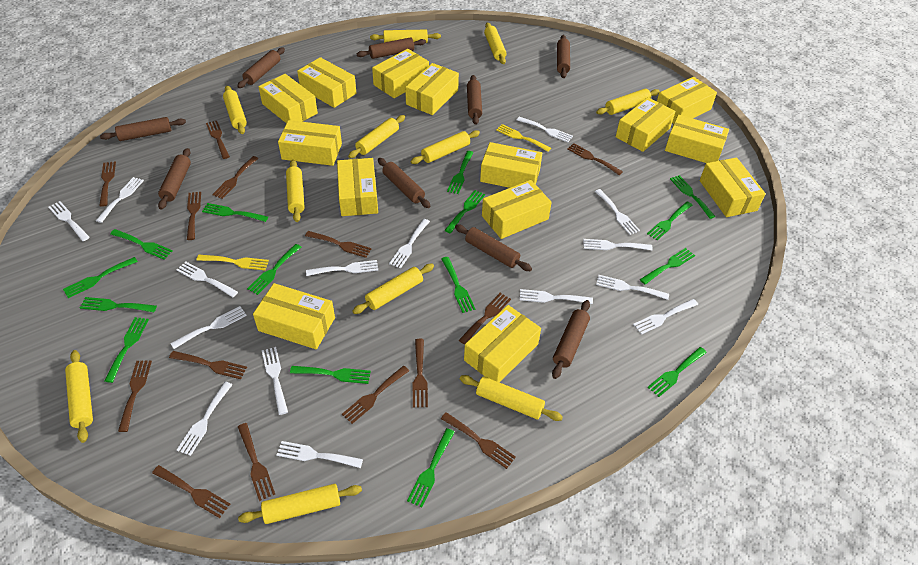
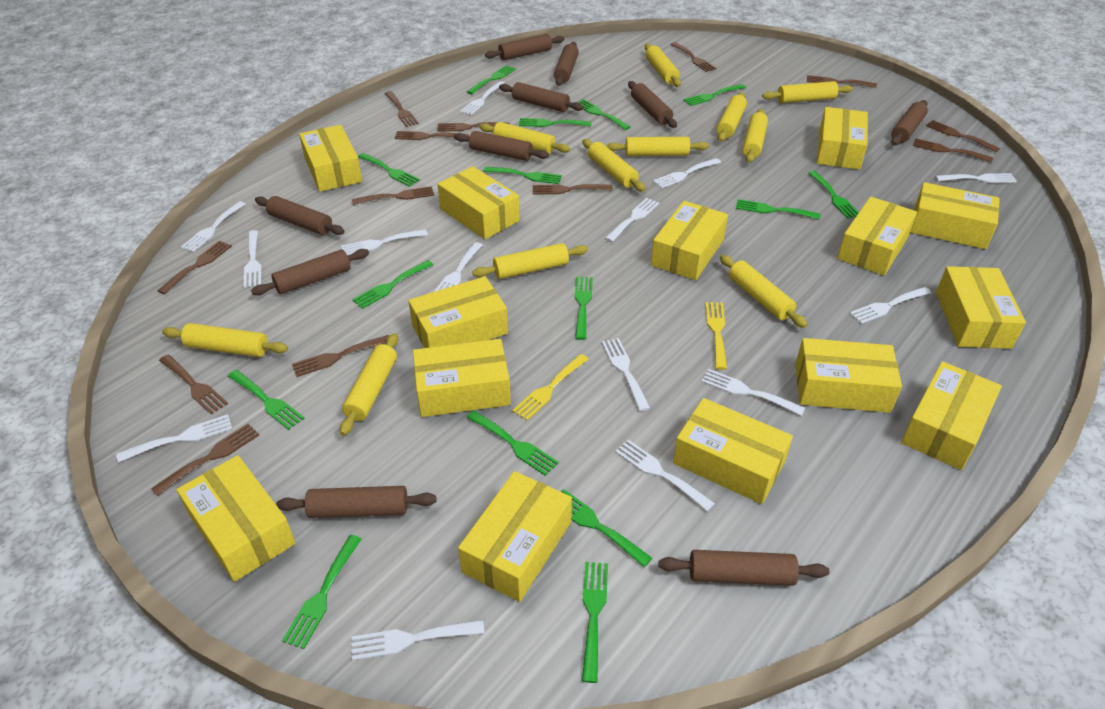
brown fork: [99,161,116,207] [118,361,152,432] [152,465,230,518] [169,351,247,379] [187,192,201,240] [206,121,230,159] [212,156,258,199] [238,423,275,501] [305,231,372,258] [342,366,409,424] [412,339,428,408] [441,412,516,469] [459,293,511,345] [567,143,623,175] = 14 -> [151,424,259,496] [158,241,232,294] [159,355,228,414] [292,335,389,377] [352,186,434,205] [385,91,419,127] [395,131,469,140] [437,122,510,132] [533,184,613,195] [670,42,716,72] [807,75,877,88] [913,138,993,162] [926,120,1000,152] = 13
brown rolling pin: [100,117,186,141] [158,148,191,210] [237,47,285,88] [357,37,426,59] [378,158,431,208] [455,224,532,271] [467,75,482,125] [552,300,590,379] [557,35,570,78] = 9 -> [251,249,369,295] [255,196,345,235] [276,486,437,518] [454,131,549,161] [485,34,565,60] [499,82,584,112] [554,42,579,86] [628,81,677,128] [658,550,829,586] [891,100,928,146] = 10
white fork: [48,201,90,241] [96,177,144,223] [170,306,247,349] [176,261,238,297] [177,382,232,456] [262,347,288,415] [276,441,363,468] [306,260,378,276] [389,219,430,268] [517,117,573,142] [520,289,593,304] [583,239,653,250] [595,189,640,235] [596,275,669,300] [633,299,698,335] = 15 -> [116,414,232,463] [181,201,246,252] [244,230,262,288] [341,229,428,255] [351,620,484,661] [434,242,483,292] [460,81,505,115] [602,338,650,411] [605,198,659,242] [615,440,715,511] [653,158,721,188] [701,369,805,416] [850,287,931,324] [935,173,1017,183] = 14

